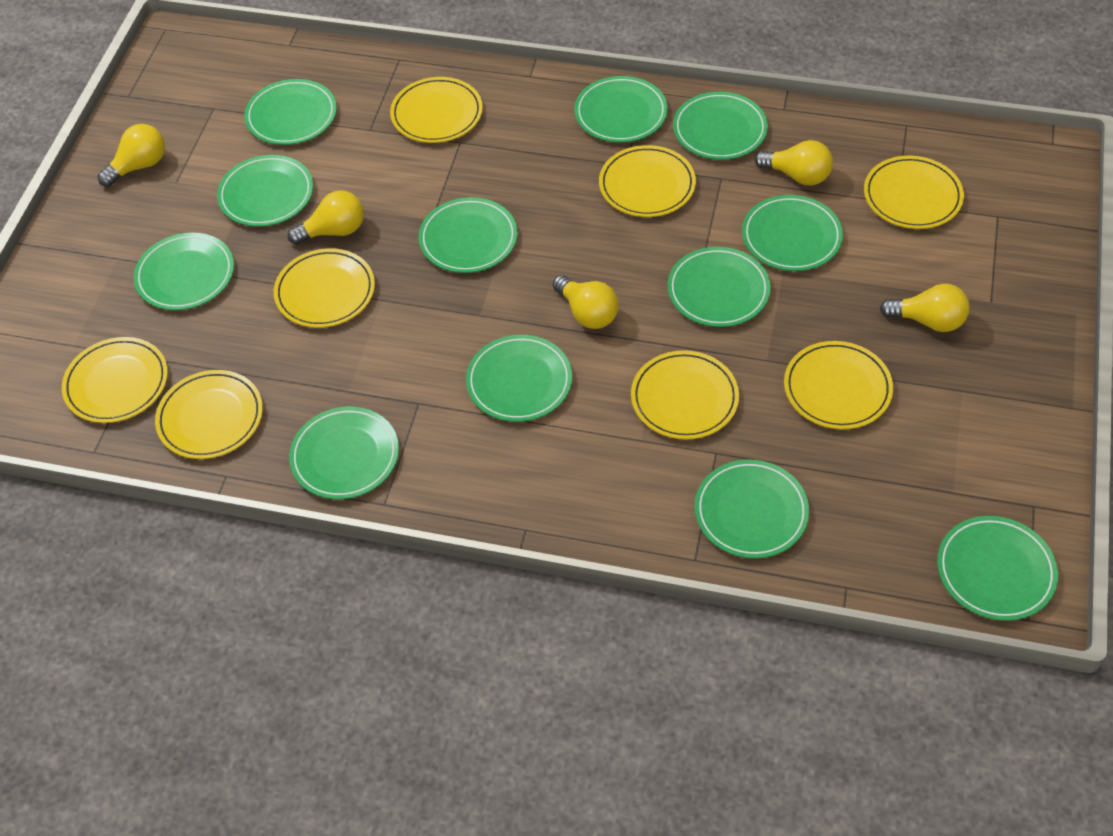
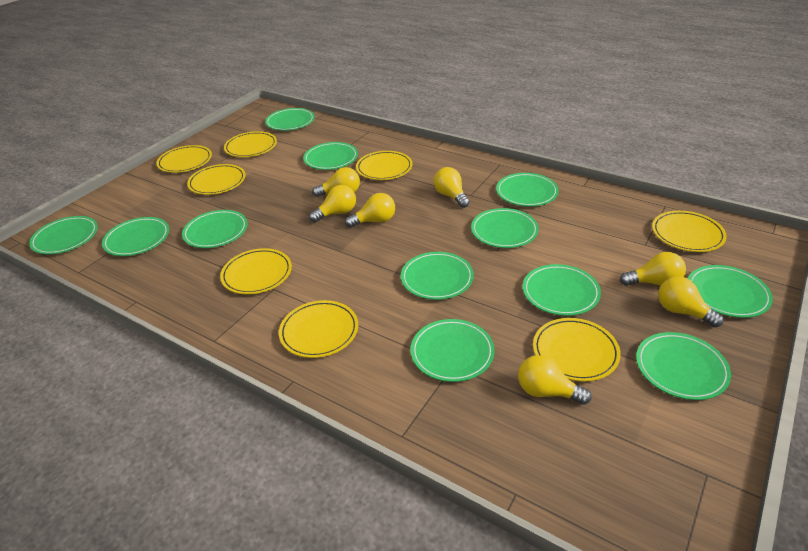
yellow light bulb: [98,124,165,187] [288,190,364,245] [553,275,619,329] [755,140,833,185] [880,284,970,332] = 5 -> [309,185,356,222] [312,167,360,197] [345,193,395,228] [434,167,470,208] [518,355,592,405] [620,252,686,286] [658,277,724,328] = 7

